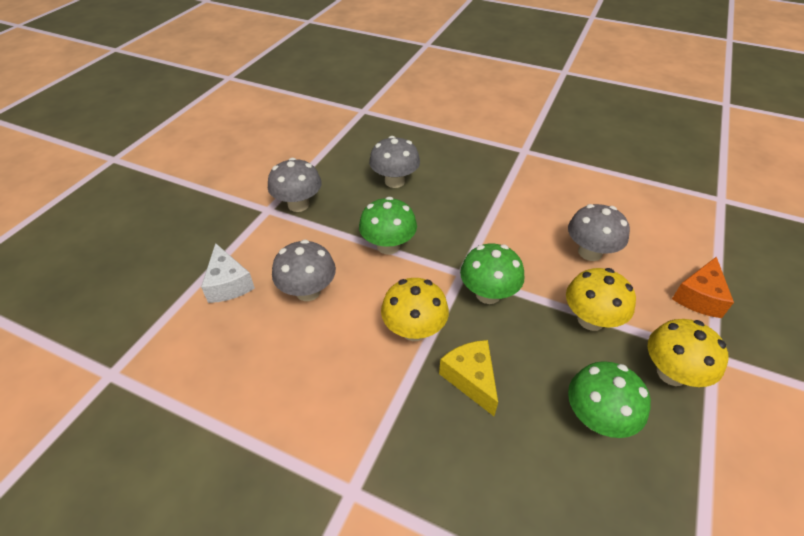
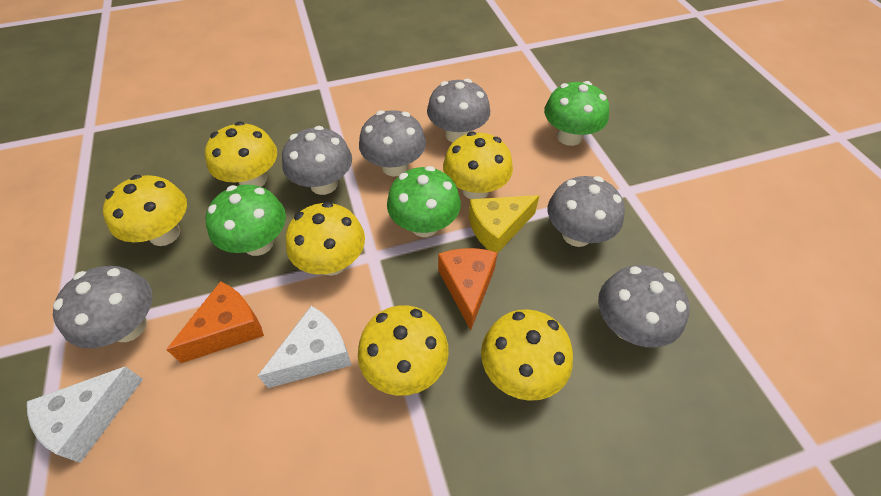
grey mushroom: [268,158,322,212] [272,239,336,301] [369,136,420,188] [568,204,630,261] = 4 -> [53,266,152,348] [282,126,352,195] [359,110,426,176] [427,79,490,143] [548,176,625,247] [598,265,690,348] = 6
orange cheese: [672,257,734,318] = 1 -> [166,281,264,363] [438,248,498,330] = 2
white cheese: [201,243,255,303] = 1 -> [27,366,143,463] [258,306,351,388] = 2
yellow mushroom: [381,278,449,341] [566,268,636,331] [648,319,729,387] = 3 -> [103,175,187,246] [205,122,277,187] [285,202,365,276] [358,305,449,396] [443,132,513,199] [481,309,573,401] = 6

